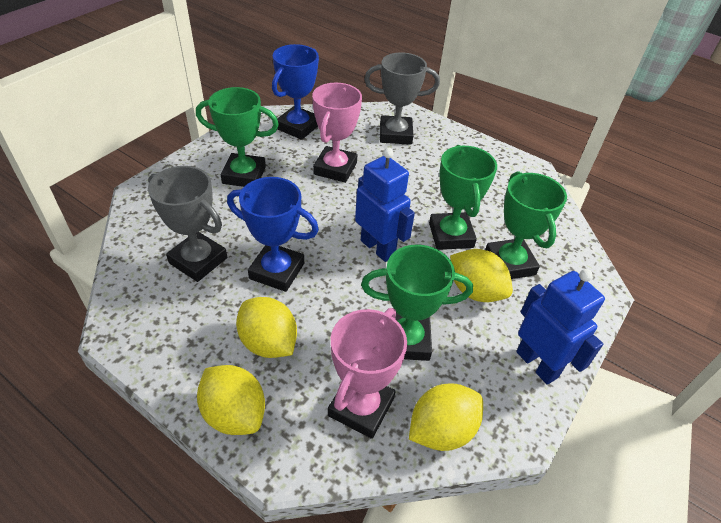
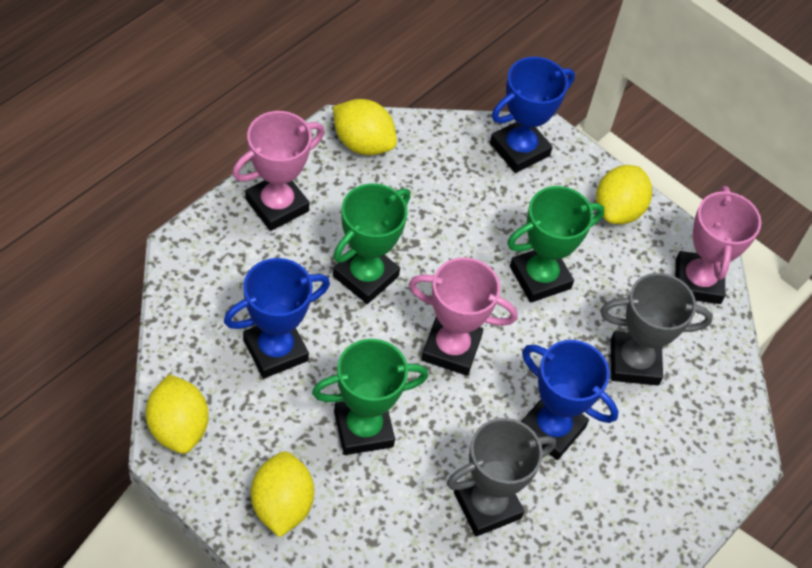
blue robot: [355,148,415,262] [516,269,605,385] = 2 -> none = 0
blue trophy: [227,177,319,292] [272,44,319,140] = 2 -> [224,258,330,378] [490,57,575,173] [521,340,618,460] = 3
green trophy: [196,87,279,187] [361,245,473,361] [429,145,497,250] [485,171,567,279] = 4 -> [312,339,428,455] [333,183,410,304] [507,186,604,303] = 3
pink trophy: [312,83,362,183] [328,308,407,439] = 2 -> [232,111,324,231] [409,257,518,376] [675,186,761,304] = 3

